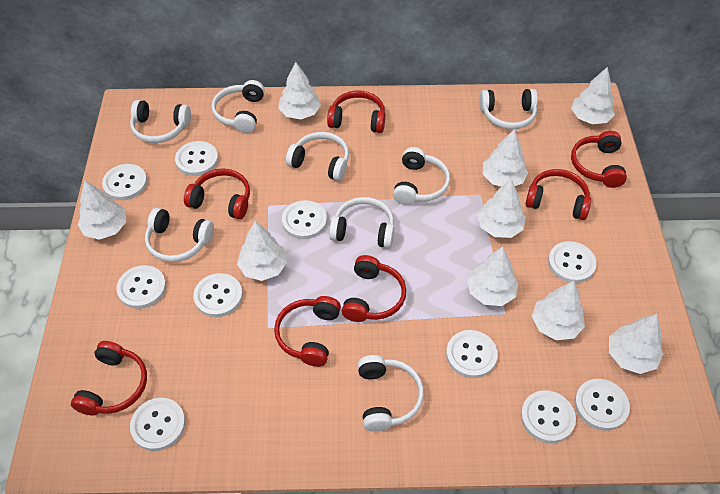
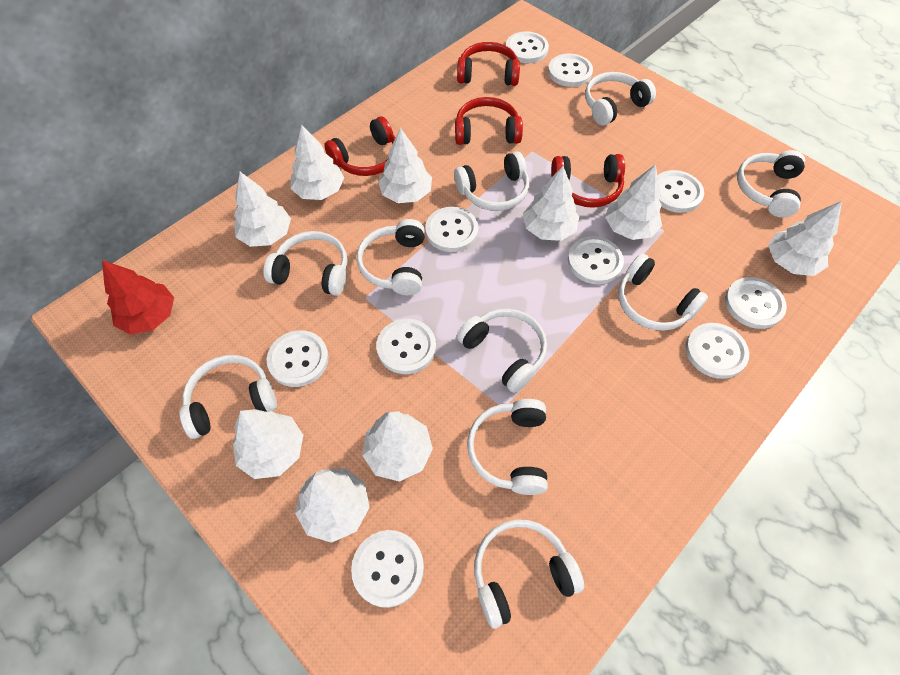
red headphones: [71,341,147,415] [184,169,250,219] [274,296,341,367] [327,91,385,133] [342,255,406,322] [525,169,591,220] [571,131,627,188] = 7 -> [324,116,396,176] [455,97,523,145] [457,42,520,86] [551,154,625,208] = 4
red tree: none = 0 -> [102,260,174,335] = 1
white headphones: [130,100,191,143] [145,208,214,262] [212,80,265,133] [286,132,349,181] [329,197,394,248] [358,355,424,432] [393,147,450,205] [479,89,538,130] = 8 -> [180,355,277,439] [264,231,348,296] [357,219,425,295] [454,151,529,211] [457,309,547,393] [467,399,548,495] [474,519,584,628] [585,72,656,125] [618,254,708,331] [737,150,805,218] = 10

